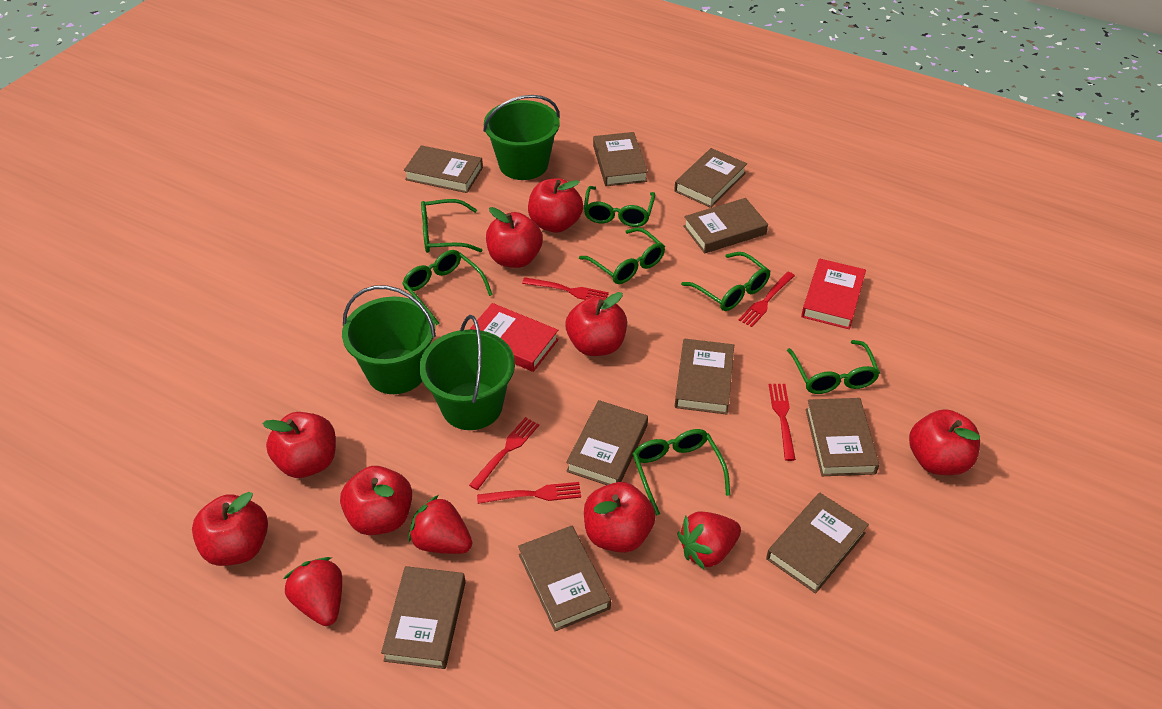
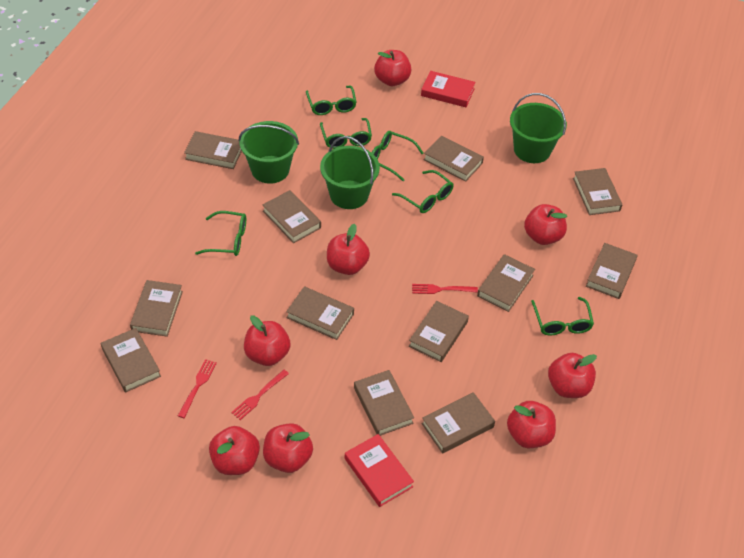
brown book: [381,566,466,669] [404,145,483,193] [518,525,611,631] [566,400,648,485] [593,132,648,186] [674,148,747,208] [675,339,734,415] [683,198,768,253] [766,492,869,594] [805,398,879,476] = 10 -> [101,328,161,393] [130,280,183,337] [184,131,242,169] [263,190,321,243] [286,286,354,340] [354,370,414,436] [409,301,469,362] [421,392,495,454] [423,136,484,182] [477,254,535,312] [573,168,622,215] [586,243,638,299] = 12
green glasses: [402,250,493,325] [421,199,482,253] [579,227,665,284] [584,186,655,227] [633,429,730,515] [681,252,770,311] [787,340,880,394] = 7 -> [195,211,246,256] [306,86,357,115] [320,118,372,149] [372,131,423,181] [392,170,453,213] [531,297,594,336] = 6
red fork: [469,417,539,490] [477,482,581,504] [522,277,609,300] [739,272,795,327] [769,384,796,461] = 5 -> [178,359,217,418] [231,370,289,420] [412,284,478,294] = 3
red strawberry: [283,557,342,626] [408,495,472,554] [678,512,741,570] = 3 -> none = 0

